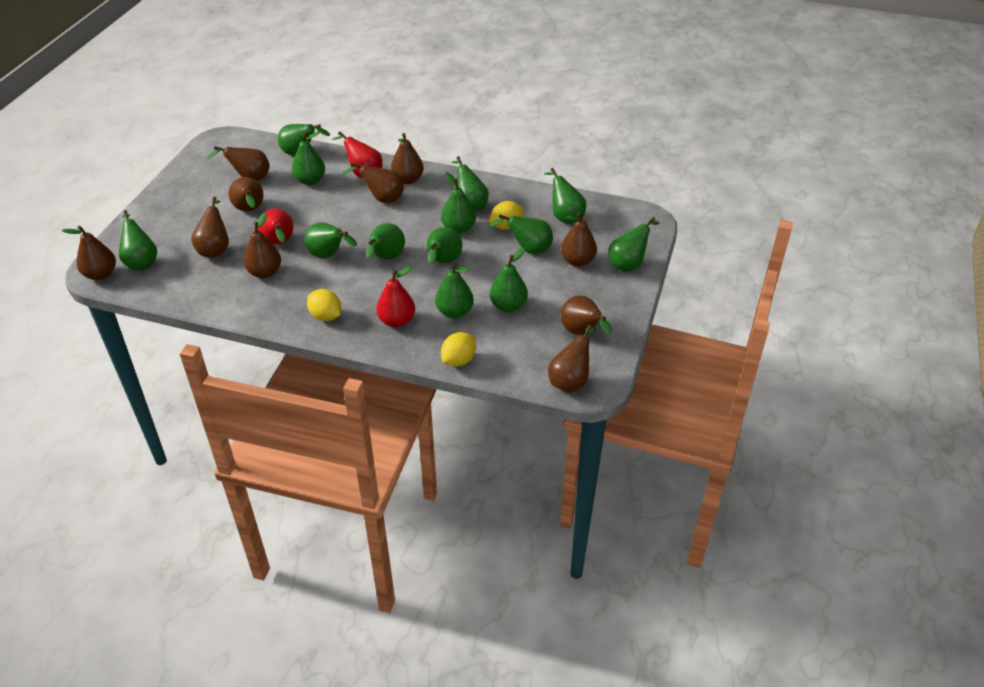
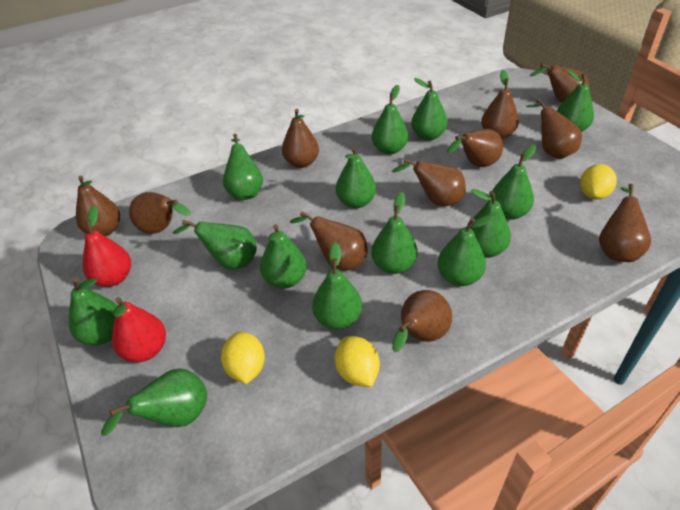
brown pear: [62,226,116,280] [191,197,229,257] [207,146,270,181] [228,177,264,211] [243,213,281,278] [343,163,404,203] [391,133,424,184] [548,325,595,393] [561,212,597,267] [561,295,613,335] = 10 -> [76,176,120,236] [129,192,191,234] [282,109,319,168] [290,211,368,270] [392,159,466,206] [392,290,452,352] [447,129,503,167] [481,70,519,139] [526,99,582,159] [530,64,589,103] [599,184,651,262] = 11
green pear: [119,210,157,270] [278,124,330,156] [292,131,325,185] [304,222,357,258] [366,223,405,259] [427,227,462,264] [435,263,474,318] [441,172,476,234] [452,156,489,212] [489,214,553,254] [490,248,528,312] [544,168,587,224] [608,217,659,272] = 13 -> [69,278,117,345] [101,368,207,436] [173,220,257,269] [223,134,263,200] [260,224,307,289] [312,242,362,330] [336,147,376,208] [371,192,417,274] [372,85,408,154] [411,78,448,141] [437,215,494,286] [470,189,511,258] [490,145,536,220] [557,70,594,132] = 14
red pear: [258,209,294,244] [332,131,383,178] [376,266,415,327] = 3 -> [83,206,131,287] [112,297,166,362] = 2

